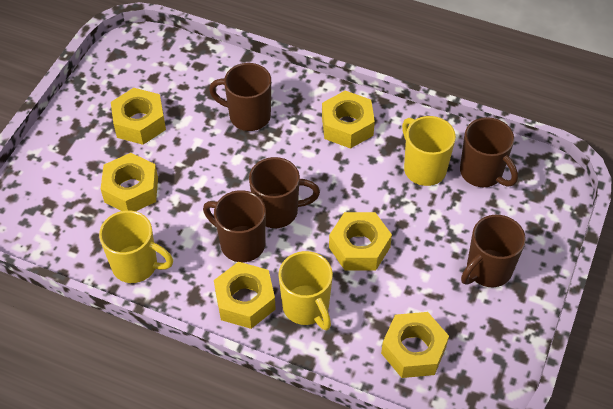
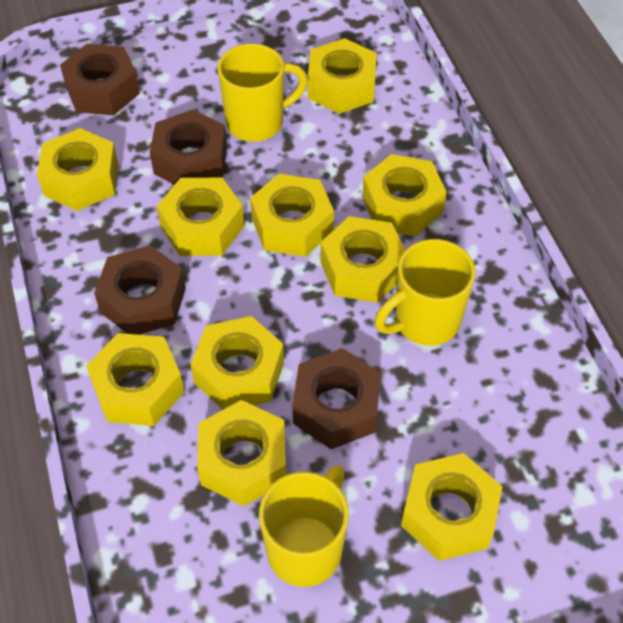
brown mug: [203,190,266,262] [209,63,271,131] [249,157,320,228] [460,117,518,187] [461,215,526,287] = 5 -> none = 0
brown nut: none = 0 -> [60,44,140,115] [94,245,186,335] [150,109,227,185] [292,348,381,449] = 4
yellow nut: [101,153,158,211] [111,88,166,145] [214,262,276,329] [322,91,375,149] [329,212,392,271] [381,312,449,378] = 6 -> [37,128,118,211] [86,333,184,426] [157,177,244,256] [191,316,284,410] [197,400,286,506] [250,174,334,257] [308,38,377,114] [321,216,405,303] [362,154,447,237] [401,453,502,561] = 10

